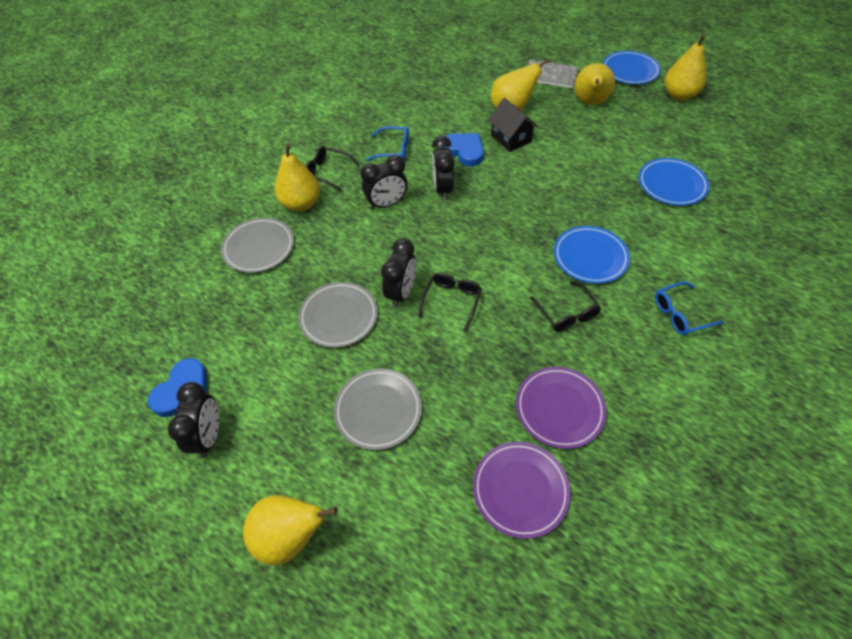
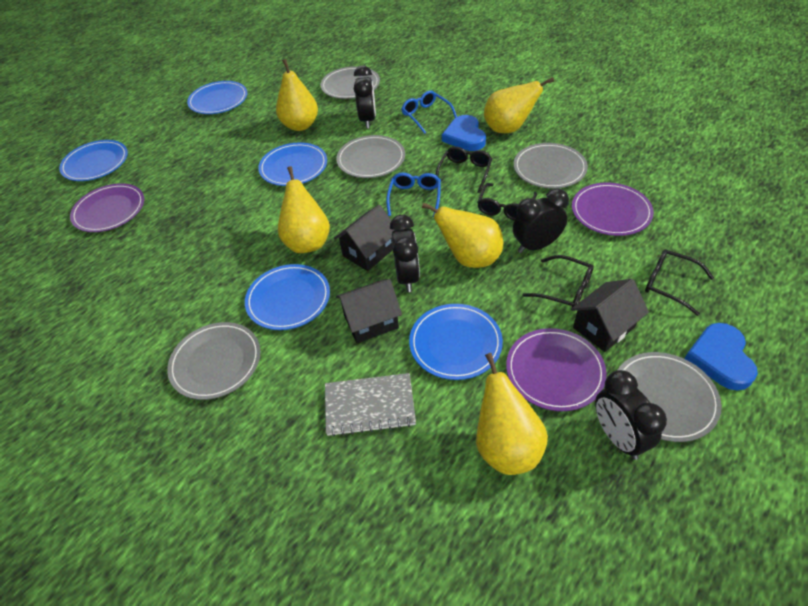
black glasses: [306,146,359,191] [418,273,482,331] [530,281,601,332] = 3 -> [436,146,492,193] [477,183,537,221] [522,255,594,307] [645,249,714,316] = 4
black house: [488,98,538,152] = 1 -> [334,205,394,271] [336,279,402,343] [571,279,649,352] = 3
blue plate: [554,226,630,284] [602,51,661,84] [639,158,709,206] = 3 -> [59,140,128,181] [187,81,248,114] [245,264,330,330] [258,142,327,186] [409,304,503,380] = 5
grey plate: [221,218,294,273] [298,282,378,348] [334,368,422,450] = 3 -> [167,322,261,400] [320,66,380,99] [336,135,405,178] [514,143,588,188] [618,352,722,442] = 5
purple plate: [473,442,571,539] [516,367,606,449] = 2 -> [70,183,144,232] [506,328,607,411] [572,183,654,236] = 3

